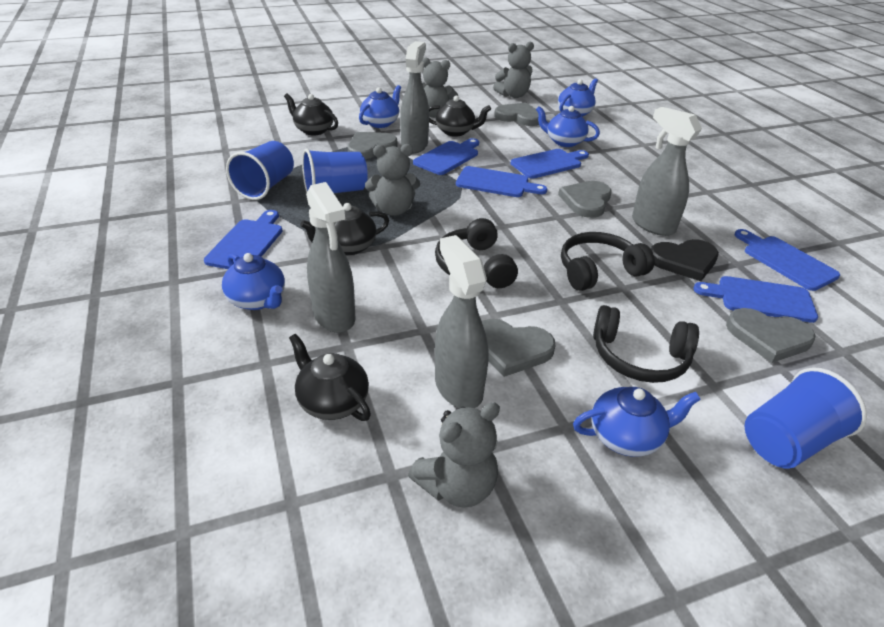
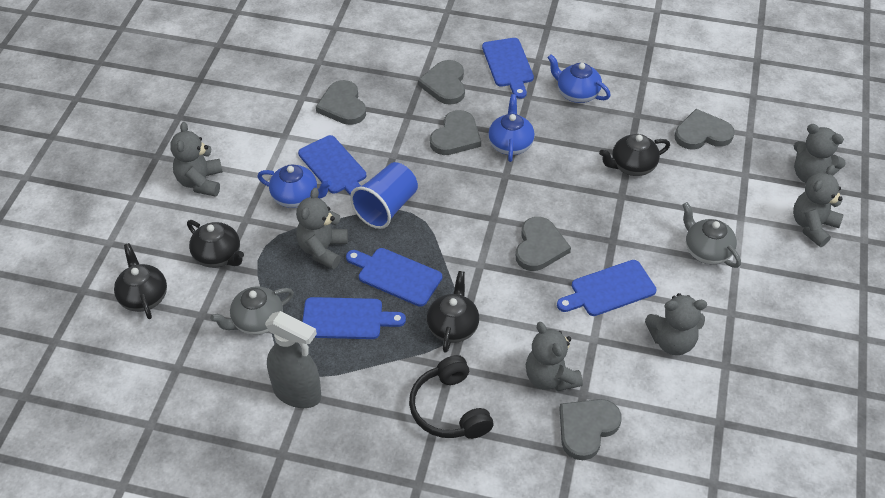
black headphones: [435,218,518,288] [561,232,654,291] [593,305,699,383] = 3 -> [409,355,493,439] = 1
black heart: [651,239,719,281] = 1 -> none = 0
blue cup: [226,141,294,200] [302,149,368,193] [745,367,867,469] = 3 -> [350,162,418,229] = 1
blue cutting board: [204,210,282,269] [413,138,479,175] [456,166,547,197] [511,149,589,179] [693,276,818,323] [735,229,840,291] = 6 -> [298,135,366,195] [302,297,406,339] [346,248,442,307] [482,38,534,99] [557,260,657,316] = 5
blue teapot: [222,253,285,310] [359,85,401,128] [536,106,600,147] [558,78,598,117] [573,387,701,457] = 5 -> [257,164,332,208] [488,94,535,162] [547,54,611,103] = 3
grey heart: [348,132,398,159] [482,319,555,377] [494,103,539,126] [558,181,612,218] [726,308,816,363] = 5 -> [316,80,366,125] [418,60,465,105] [430,110,481,155] [516,217,571,271] [559,399,622,460] [675,109,735,150] = 6
grey spray bottle: [306,182,355,333] [400,41,429,154] [435,235,489,408] [632,107,702,236] = 4 -> [265,311,321,408] = 1
grey teapot: none = 0 -> [210,286,294,335] [682,202,741,268] = 2
grey teddy bear: [365,144,420,216] [408,402,500,508] [422,57,458,118] [493,42,534,98] = 4 -> [170,122,223,197] [296,188,348,269] [526,322,583,391] [645,293,707,355] [793,165,844,247] [794,124,846,183] = 6

